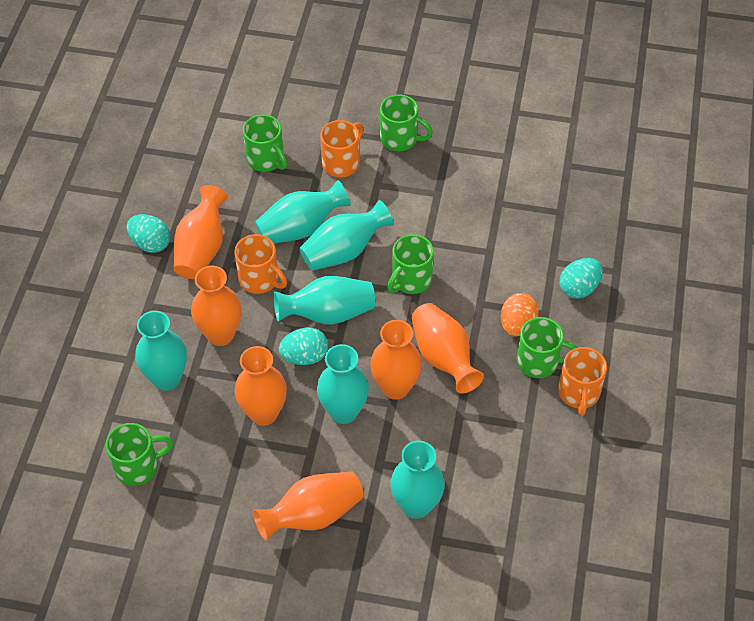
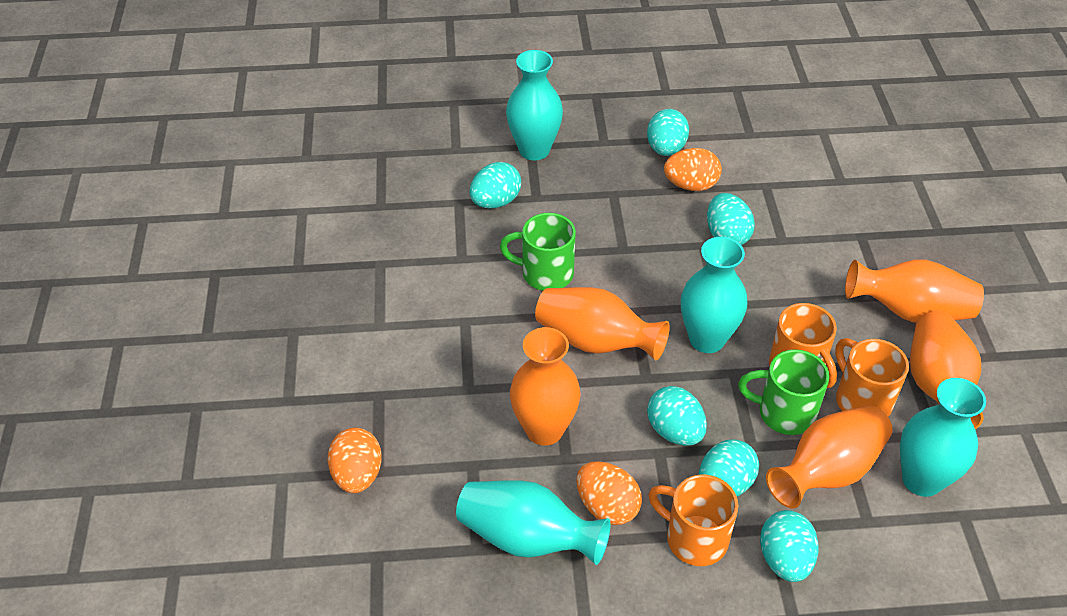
green mug: [106,423,173,486] [243,114,287,172] [380,95,433,151] [387,234,434,294] [517,317,577,378] = 5 -> [500,213,576,291] [738,349,829,435] = 2
orange egg: [501,293,539,337] = 1 -> [328,428,382,493] [576,461,642,525] [664,148,722,191] = 3
orange vase: [174,185,228,279] [191,266,241,346] [235,346,287,426] [253,471,363,541] [370,320,422,400] [412,303,484,394] = 6 -> [510,327,581,446] [535,287,670,360] [766,405,893,508] [845,260,984,323] [910,310,984,429] = 5
turquoise egg: [127,214,170,253] [279,327,328,365] [559,258,603,299] = 3 -> [469,162,521,209] [647,109,689,156] [647,386,707,446] [699,439,759,496] [707,193,755,245] [760,510,819,582] = 6
turquoise vase: [135,311,187,391] [255,180,351,244] [274,276,375,325] [299,200,394,271] [317,344,369,424] [390,441,445,519] = 6 -> [456,480,610,565] [506,50,563,160] [681,237,747,353] [900,378,986,497] = 4

